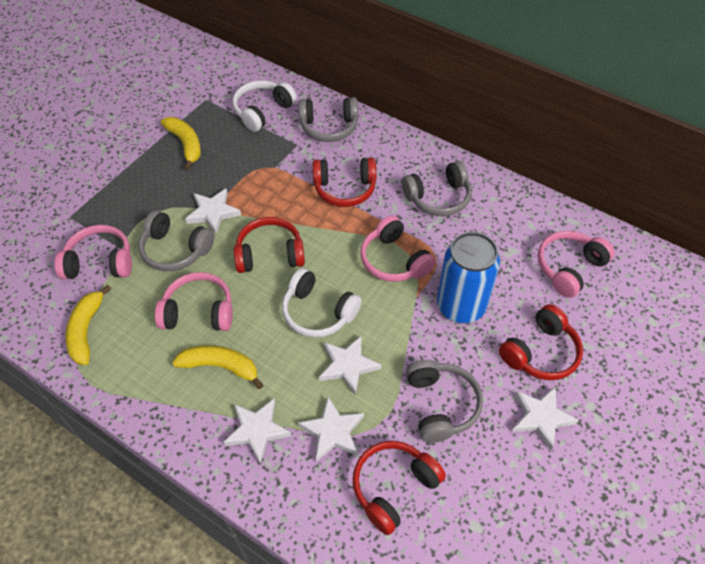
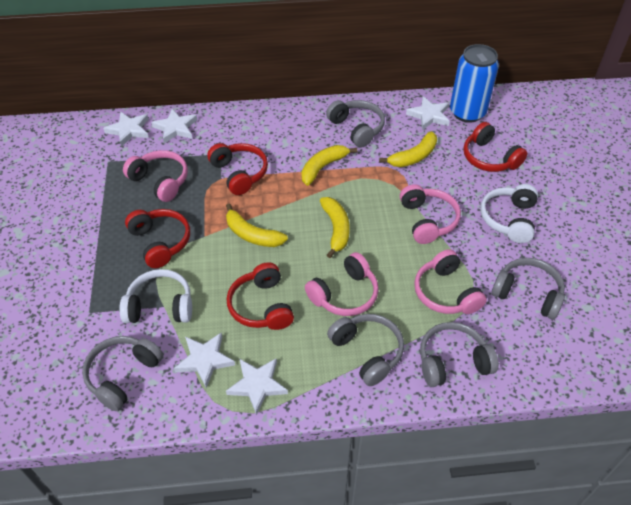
grey headphones: [138,210,214,271] [299,97,358,142] [402,161,472,216] [406,360,483,443] = 4 -> [82,336,163,411] [326,100,385,148] [327,314,404,386] [420,322,499,387] [491,258,565,320] = 5
yellow banana: [65,285,111,365] [161,117,201,170] [172,345,263,389] = 3 -> [226,203,288,247] [301,145,357,186] [320,197,350,258] [379,131,437,167] = 4

